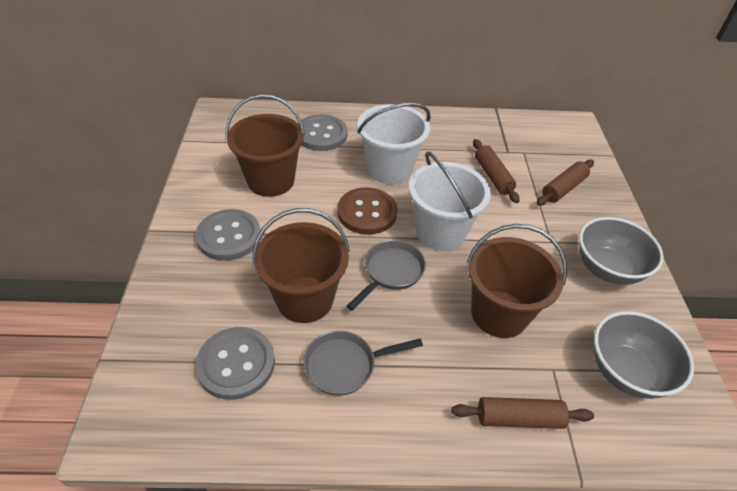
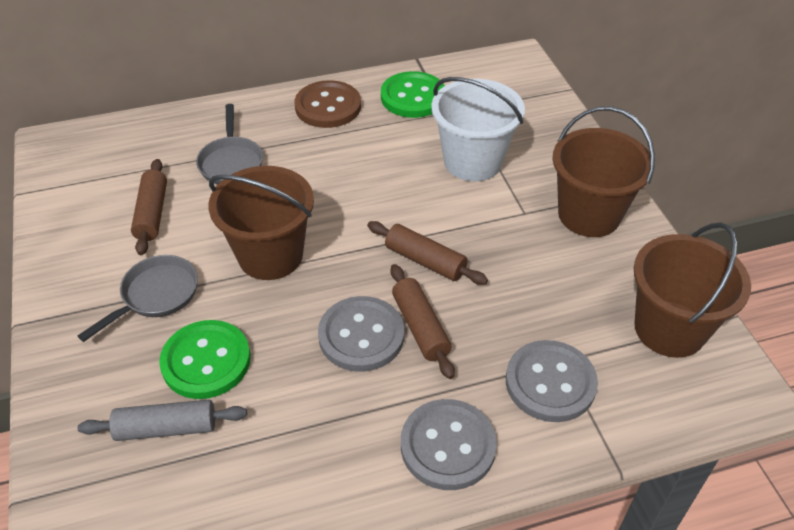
green button: none = 0 -> [159,320,251,399] [381,71,445,118] = 2
grey bowl: [579,217,664,285] [594,311,694,399] = 2 -> none = 0
grey rolling pin: none = 0 -> [78,400,247,441] = 1
white bucket: [357,103,431,184] [409,152,491,251] = 2 -> [431,77,525,181] = 1

